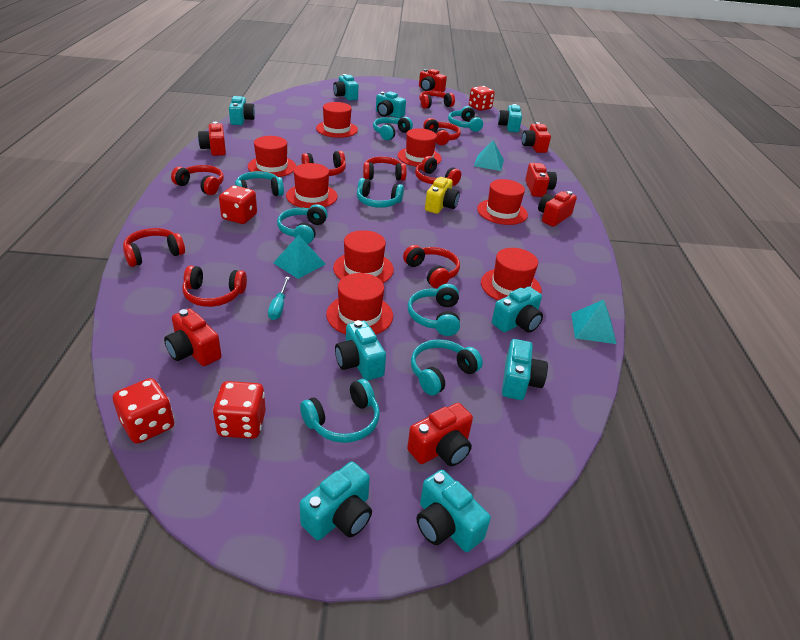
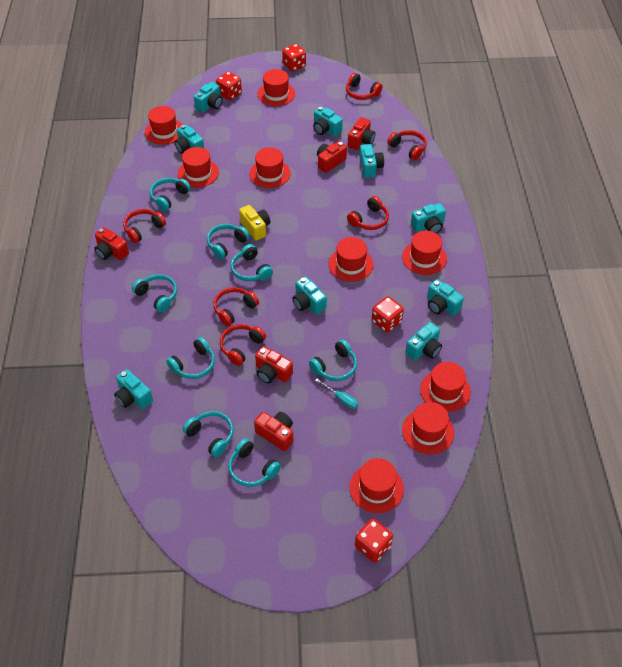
red camera: [164,309,222,366] [198,122,226,156] [407,403,473,466] [419,69,447,92] [522,122,551,153] [525,163,557,197] [538,191,577,227] = 7 -> [94,227,129,260] [254,412,293,451] [255,346,293,383] [317,141,347,173] [348,118,375,150] = 5
red hat: [248,136,296,177] [286,163,338,208] [316,102,358,138] [326,273,393,335] [333,230,394,283] [397,128,442,167] [477,179,528,225] [481,248,541,301] = 8 -> [145,106,182,145] [178,147,219,188] [249,148,291,188] [258,69,295,106] [329,237,374,282] [349,458,404,513] [402,231,447,275] [402,402,454,454] [420,362,471,412] = 9
red headphones: [123,228,185,267] [171,165,224,195] [182,265,247,307] [301,151,346,176] [363,156,407,181] [403,245,460,289] [415,156,461,186] [419,91,455,109] [423,118,461,145] = 9 -> [123,209,166,243] [213,287,259,326] [220,324,266,366] [346,73,382,100] [347,196,389,230] [387,130,427,160] = 6
turquoise pyramid: [273,235,326,279] [474,140,504,171] [571,300,617,344] = 3 -> none = 0

